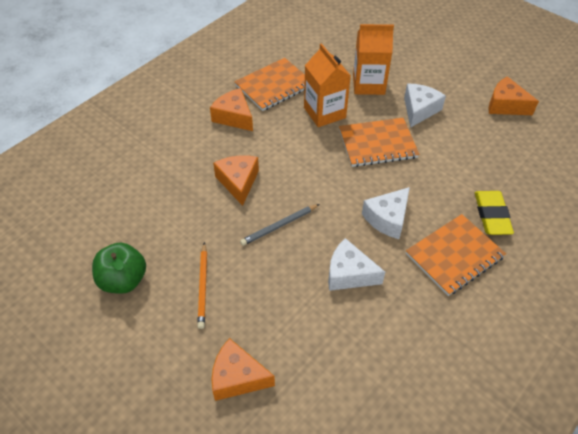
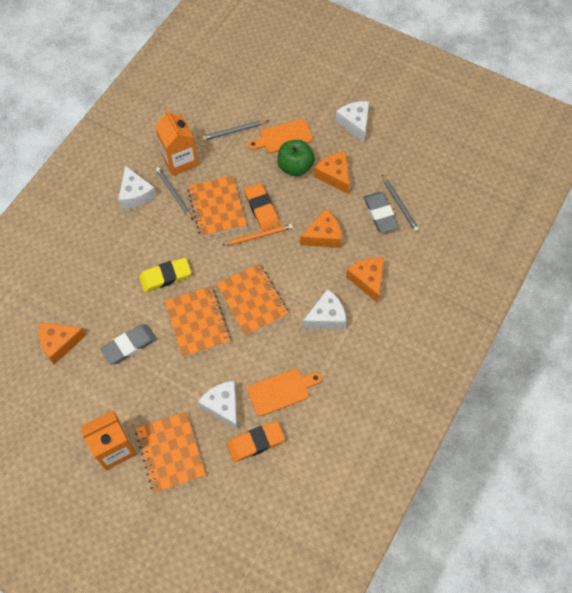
grey eraser: none = 0 -> [100,324,157,364] [363,192,399,233] = 2
grey pencil: [240,204,320,246] = 1 -> [156,167,193,220] [202,120,269,141] [382,175,419,232] = 3
orange cutting board: none = 0 -> [247,369,322,416] [248,119,313,153] = 2
orange eraser: none = 0 -> [227,421,285,462] [244,183,279,231] = 2
orange notebook: [234,58,305,111] [339,118,420,167] [406,214,506,296] = 3 -> [135,412,206,493] [165,286,231,358] [187,176,247,237] [217,263,289,336] = 4
white cheese: [328,238,385,291] [362,187,410,239] [404,84,446,128] = 3 -> [118,166,157,209] [198,381,237,429] [303,289,346,329] [335,101,369,142] = 4

